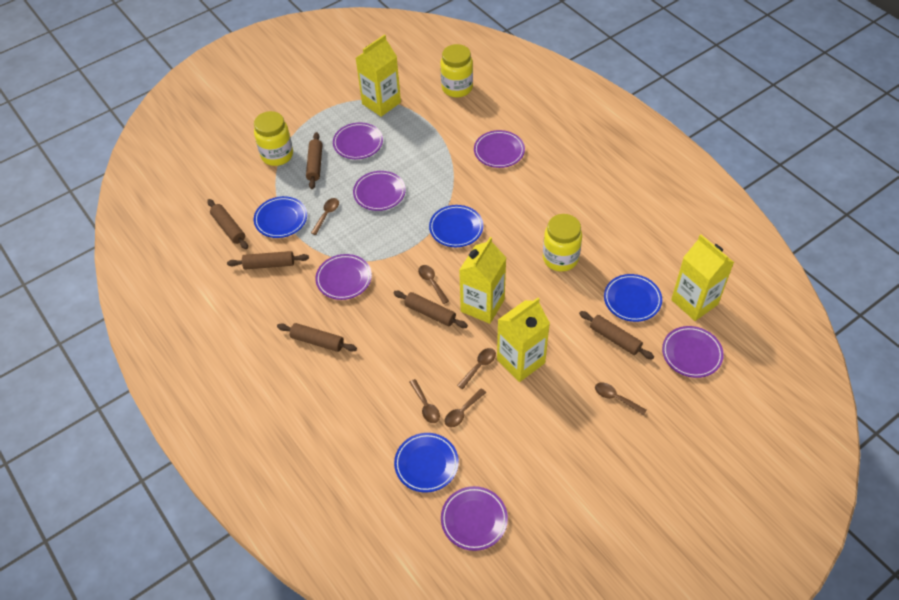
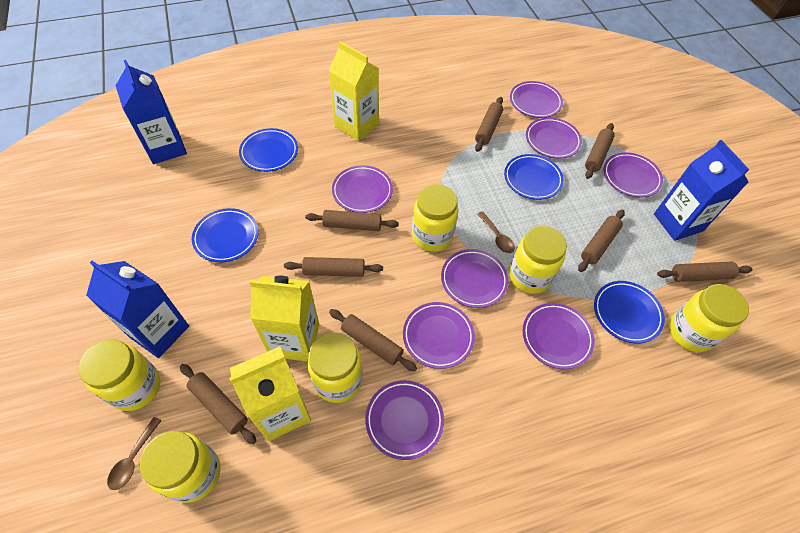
blue carton: none = 0 -> [86,261,189,358] [116,60,187,164] [654,140,749,241] = 3
brown rolling pin: [207,199,248,249] [227,251,309,269] [277,323,357,352] [306,132,322,189] [393,291,468,328] [579,311,654,360] = 6 -> [180,364,256,444] [284,257,383,277] [305,210,399,231] [329,309,417,371] [475,97,503,152] [578,210,625,272] [585,123,615,179] [657,262,752,282] = 8
brown spoon: [311,198,339,235] [409,379,440,423] [418,265,449,304] [444,388,486,427] [457,348,496,389] [595,382,647,416] = 6 -> [107,417,162,490] [477,211,515,253] = 2
purple plate: [315,254,372,300] [333,122,383,159] [353,171,406,211] [441,486,508,551] [474,130,525,168] [662,326,724,378] = 6 -> [332,165,393,213] [365,380,444,460] [403,302,475,369] [441,249,509,308] [510,81,563,118] [522,303,595,369] [526,117,582,159] [603,152,663,198] = 8
yellow carton: [356,34,401,117] [459,237,506,324] [497,298,550,382] [671,234,734,321] = 4 -> [229,346,311,441] [249,276,319,361] [329,41,379,141] = 3
yellow jar: [254,111,293,166] [441,44,473,97] [543,214,582,272] = 3 -> [79,340,160,411] [140,431,221,503] [307,332,363,403] [412,184,458,252] [509,226,567,294] [669,284,749,352] = 6

